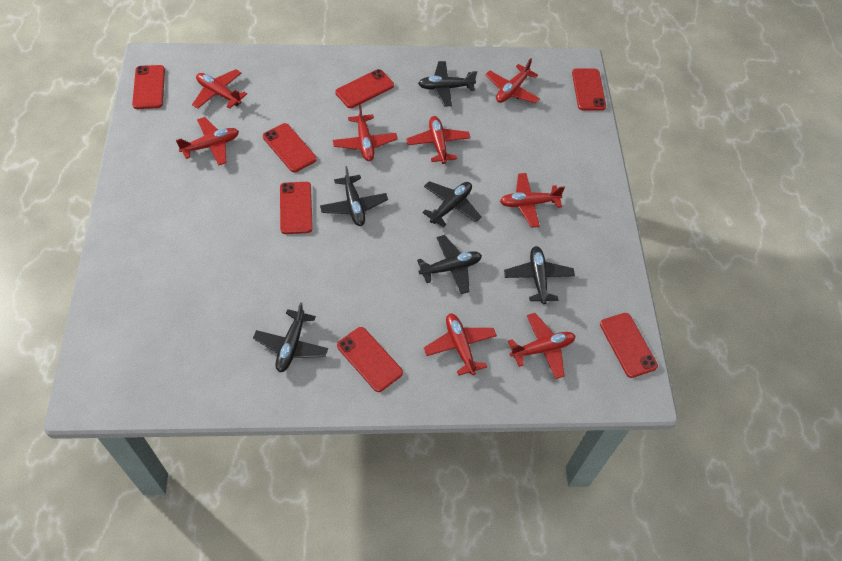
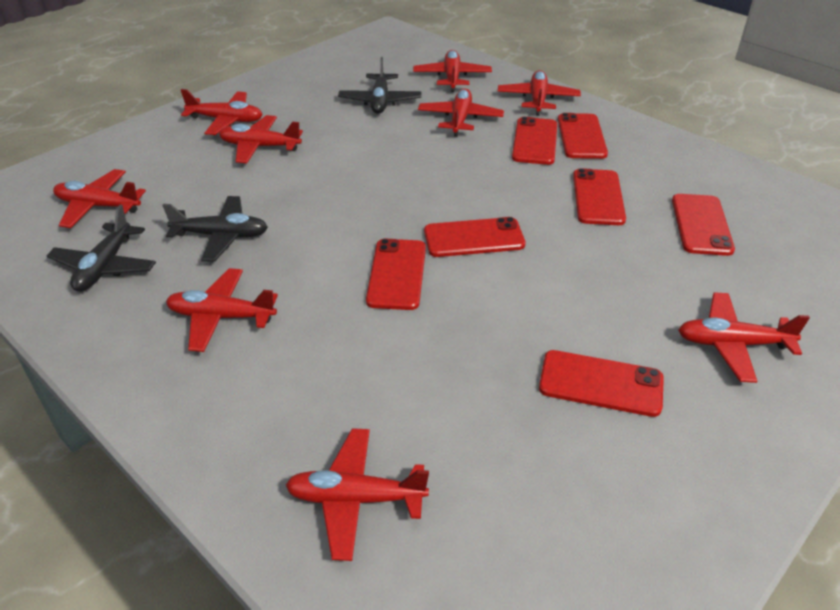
black plane: [253,302,328,372] [320,166,388,226] [417,235,482,294] [418,61,477,107] [422,181,482,228] [504,246,575,304] = 6 -> [47,205,156,292] [162,196,268,262] [338,57,421,114] = 3
red plane: [176,117,239,166] [192,69,247,109] [333,105,398,161] [406,116,470,164] [424,314,497,376] [485,59,540,103] [500,173,565,228] [508,313,575,379] = 8 -> [53,169,146,228] [166,268,278,352] [181,89,263,135] [219,115,303,163] [285,428,429,561] [413,50,492,92] [418,88,504,137] [497,70,581,116] [678,293,810,383] = 9

